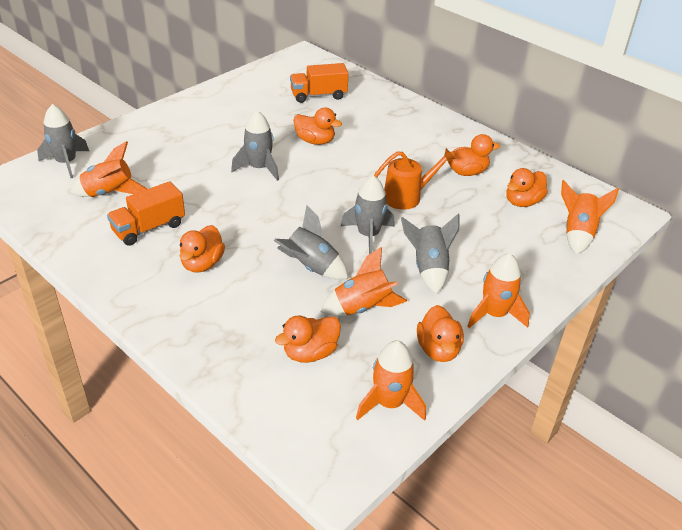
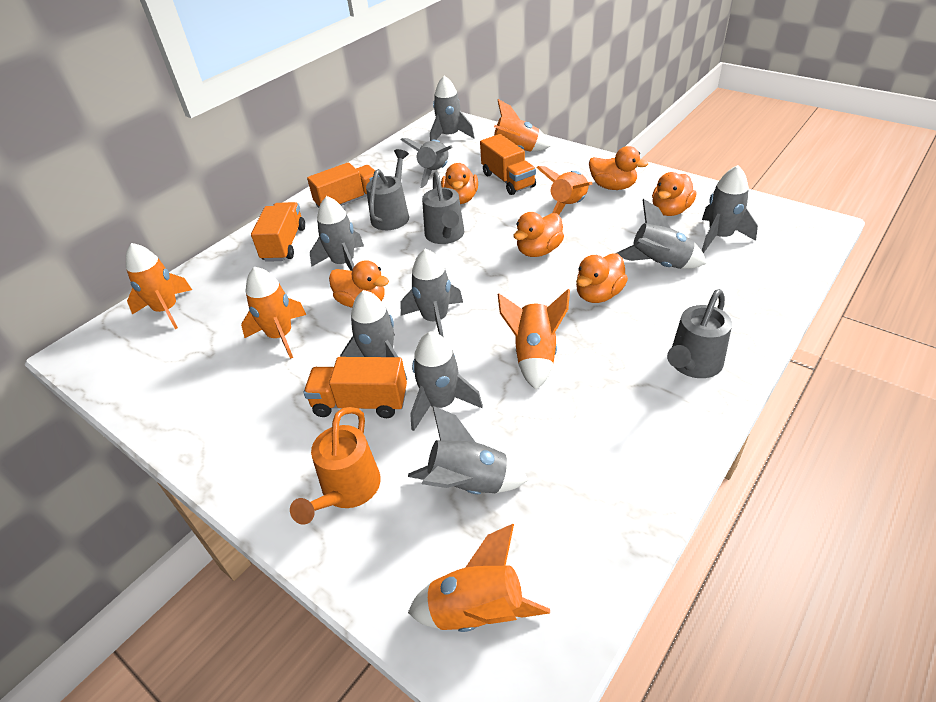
grey rocket: [37,104,89,178] [231,111,279,181] [274,205,348,280] [341,175,395,254] [401,213,460,294] = 5 -> [310,196,364,271] [340,290,407,380] [400,249,463,338] [401,138,453,188] [408,406,528,494] [410,331,483,431] [430,76,475,141] [617,199,706,269] [702,165,758,253] = 9
grey watering can: none = 0 -> [366,149,409,230] [422,172,464,244] [667,289,732,378] = 3
orange rocket: [70,141,147,197] [321,247,407,316] [356,340,426,421] [467,253,530,328] [561,180,619,255] = 5 -> [126,243,192,329] [241,267,307,359] [408,524,550,632] [494,99,551,152] [498,289,570,390] [537,166,592,215] = 6
orange truck: [107,181,185,246] [290,63,349,103] = 2 -> [251,202,305,262] [304,357,407,418] [307,162,380,208] [480,134,536,195] = 4

